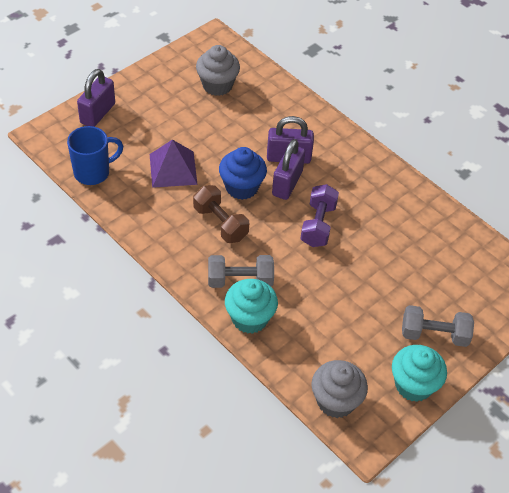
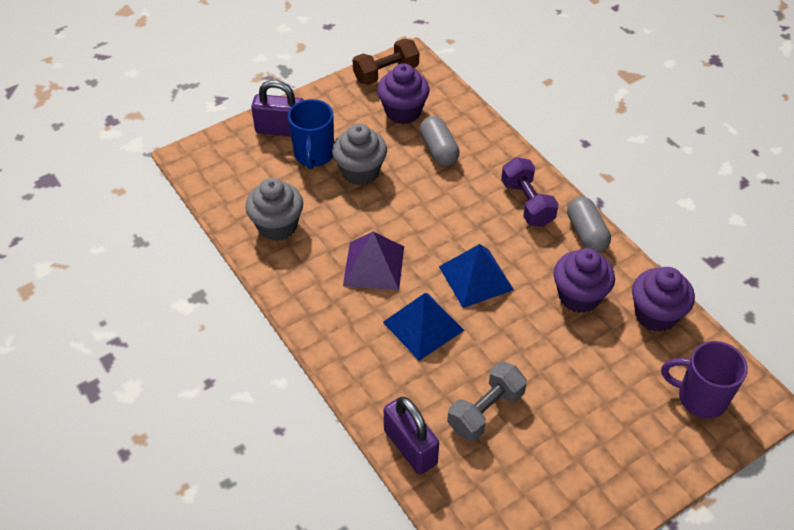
blue cupcake: [219,147,267,200] = 1 -> none = 0
blue pyramid: none = 0 -> [383,293,465,361] [439,244,514,308] = 2
grey capsule: none = 0 -> [420,116,460,166] [567,197,611,252] = 2
grey dumbbell: [208,255,274,288] [402,305,474,347] = 2 -> [447,361,527,441] = 1
purple cupcake: none = 0 -> [377,63,430,124] [554,248,615,313] [632,267,695,332] = 3
purple mug: none = 0 -> [661,341,748,419] = 1
purple padlock: [77,69,115,127] [267,116,314,164] [272,139,305,200] = 3 -> [251,80,303,137] [384,397,439,475] = 2
turquoise cupcake: [225,279,278,334] [392,345,447,402] = 2 -> none = 0

